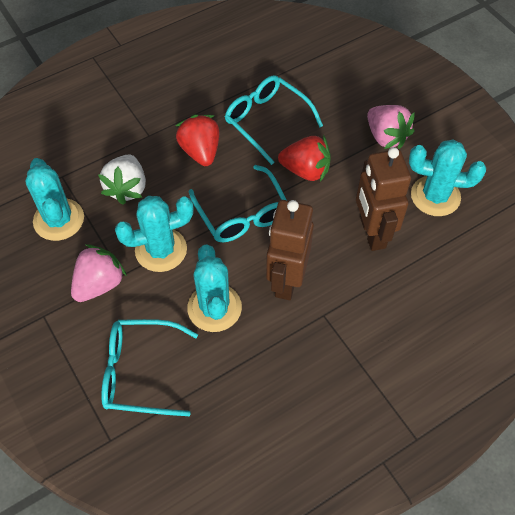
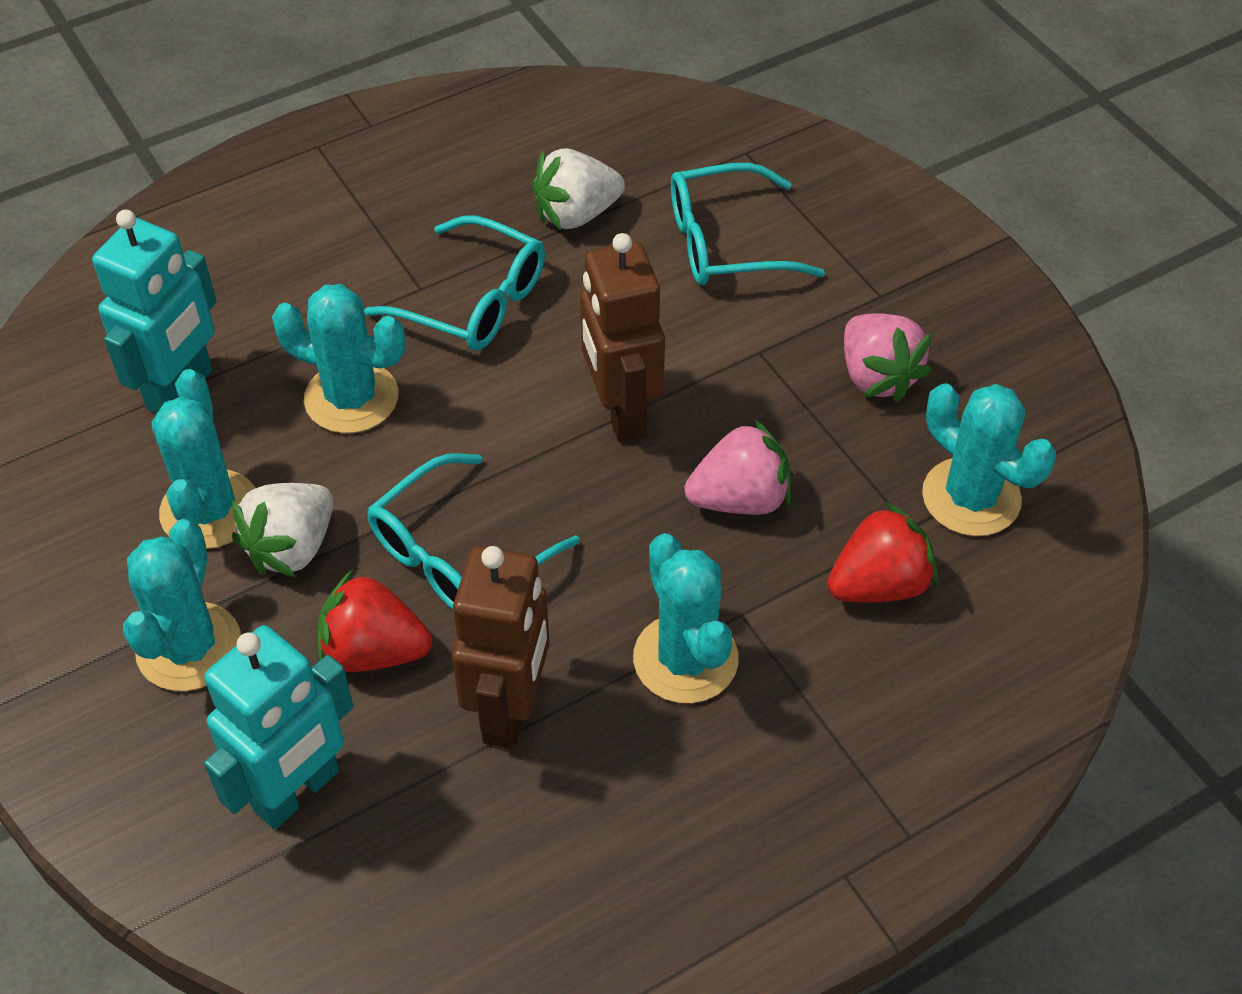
turquoise cactus: [26,158,84,241] [115,196,194,272] [187,244,242,332] [409,139,486,216] = 4 -> [123,519,241,691] [152,369,255,549] [272,284,406,433] [633,533,739,703] [922,383,1056,536] = 5
turquoise robot: none = 0 -> [92,210,216,414] [204,625,353,829] = 2
white strawberry: [98,155,146,205] = 1 -> [232,483,334,577] [532,148,625,230] = 2

